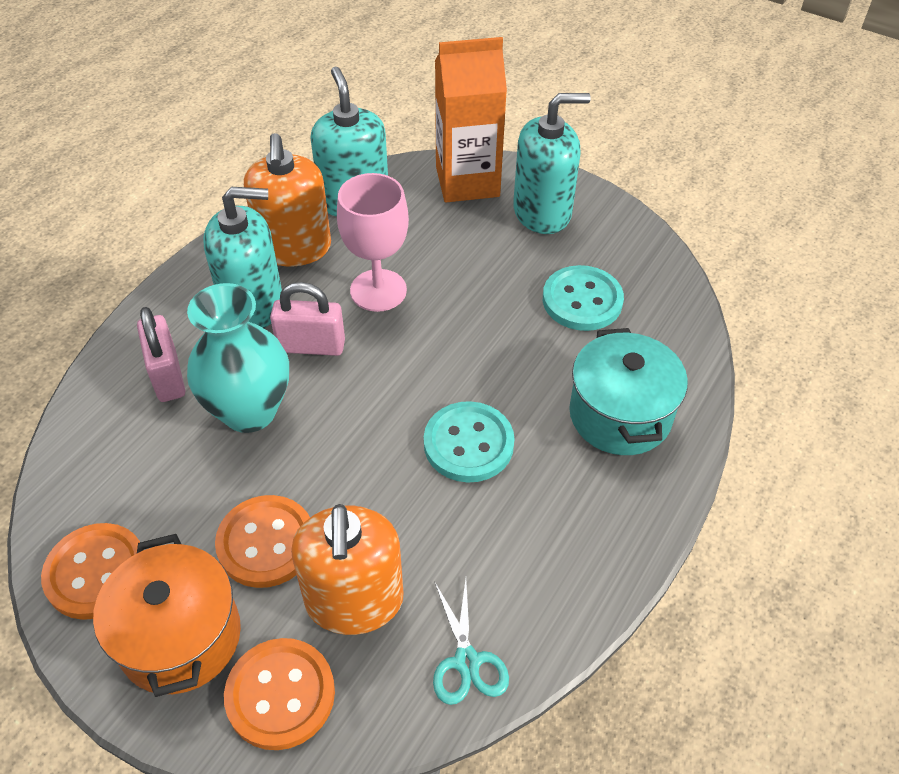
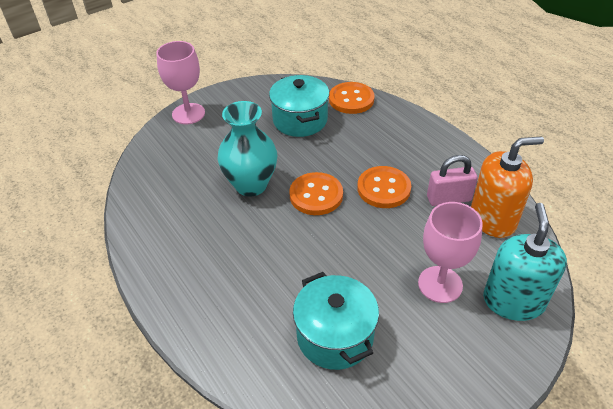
orange carton: [435,37,507,202] = 1 -> none = 0
orange pot: [93,534,241,697] = 1 -> none = 0
orange soap dispenser: [244,133,331,266] [291,504,404,635] = 2 -> [471,137,544,238] = 1
pink goblet: [337,173,409,312] = 1 -> [156,41,205,124] [418,202,483,303] = 2
pink padlock: [137,307,185,402] [270,282,345,356] = 2 -> [427,155,478,206] = 1
turquoise button: [424,401,515,482] [543,265,624,331] = 2 -> none = 0
turquoise pot: [569,328,688,455] = 1 -> [269,75,329,137] [293,272,379,370] = 2
turquoise scissors: [433,579,509,705] = 1 -> none = 0
turquoise soap dispenser: [203,187,282,328] [311,67,388,216] [513,93,591,234] = 3 -> [483,203,567,321] = 1

